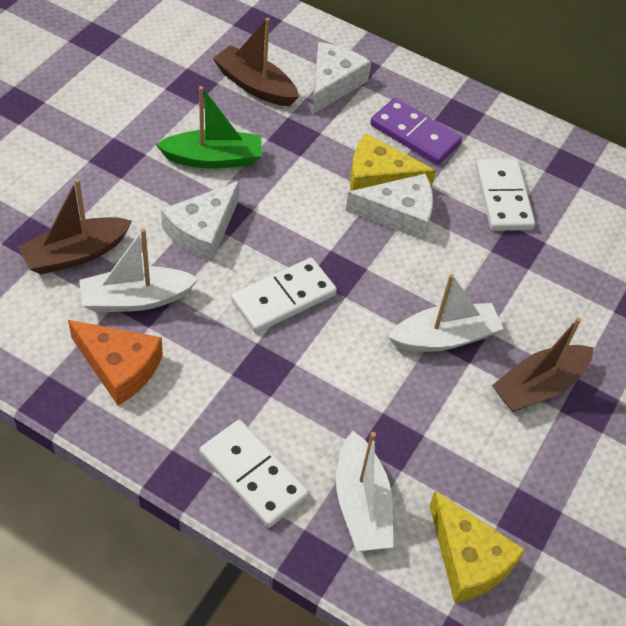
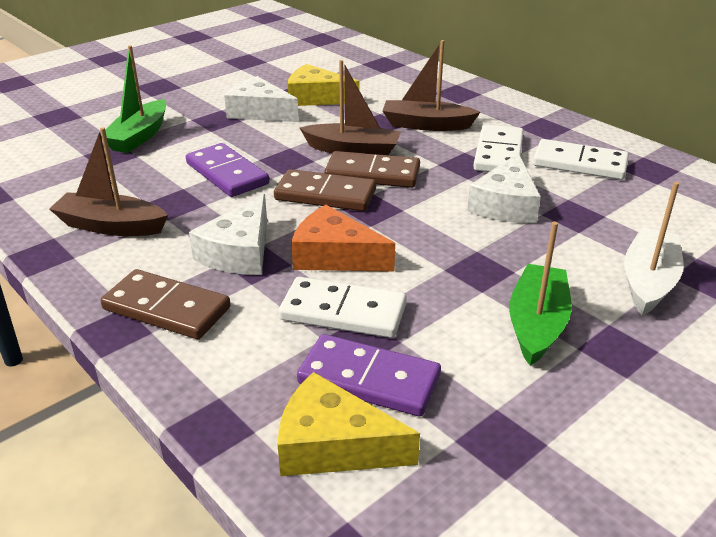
brown domino: none = 0 -> [101,269,231,339] [274,169,376,211] [324,151,420,188] = 3
green boat: [156,86,262,169] = 1 -> [101,45,166,153] [509,221,571,366] = 2
purple domino: [370,98,462,165] = 1 -> [186,143,269,197] [297,334,441,416] = 2
white boat: [79,228,199,312] [336,430,394,551] [388,274,504,352] = 3 -> [624,182,684,316] = 1

